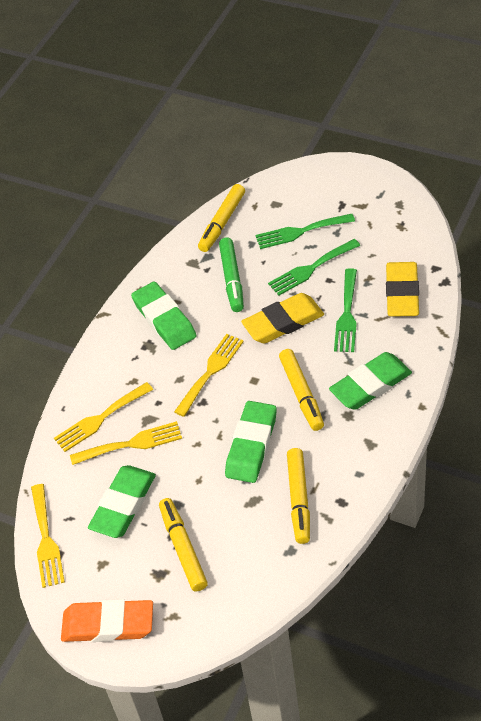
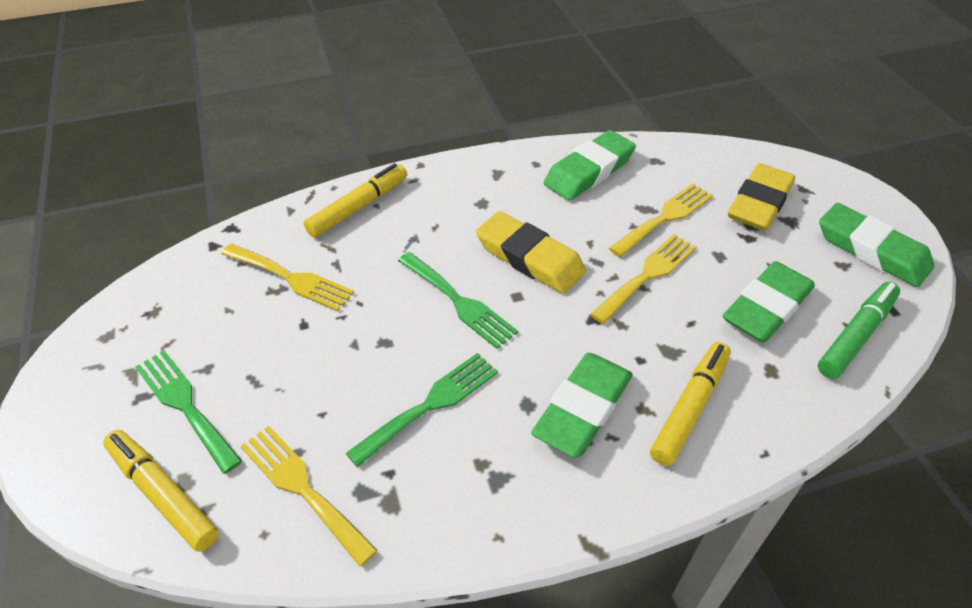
orange eraser: [61,599,153,642] = 1 -> none = 0
yellow marker: [159,498,208,591] [198,184,245,252] [279,349,324,431] [287,448,310,544] = 4 -> [103,430,219,552] [303,163,407,237] [650,342,731,466] = 3

